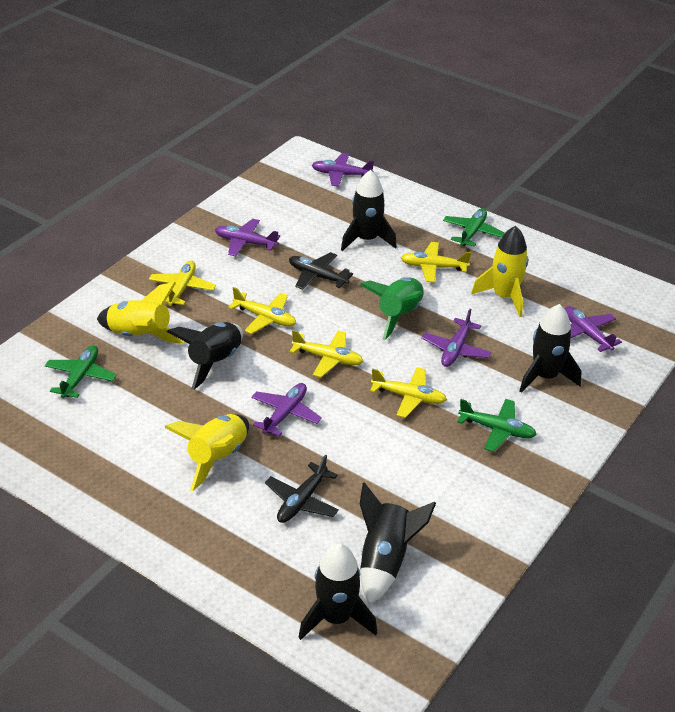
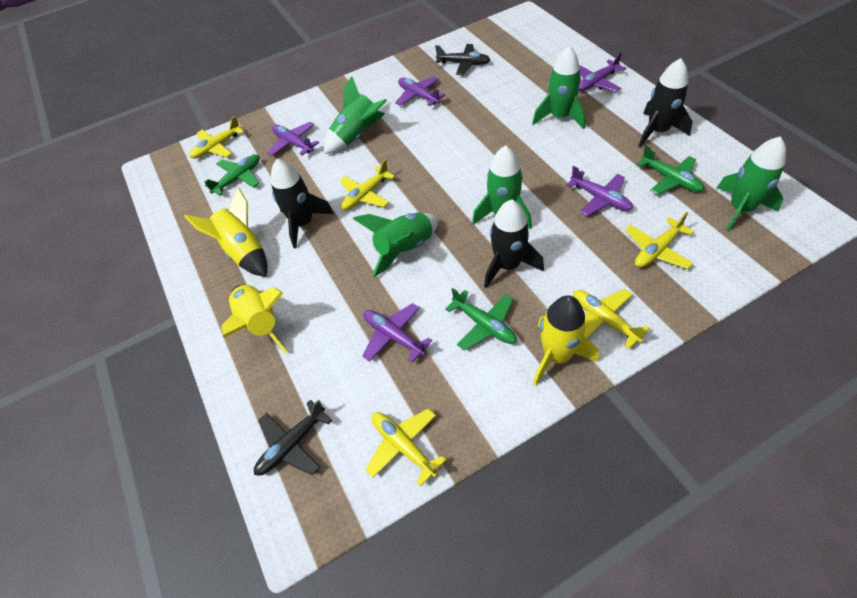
black rocket: [167,322,243,390] [298,543,377,640] [341,170,397,251] [360,482,436,604] [520,304,582,393] = 5 -> [271,159,334,248] [484,199,544,288] [639,58,693,147] = 3
green rocket: [360,277,424,340] = 1 -> [324,76,387,154] [353,212,438,277] [472,145,532,229] [532,46,585,129] [717,136,786,232] = 5

